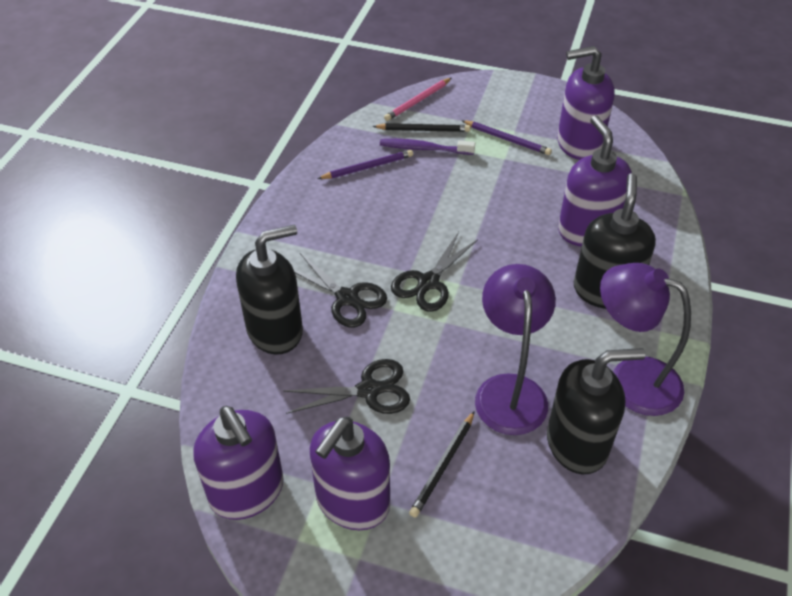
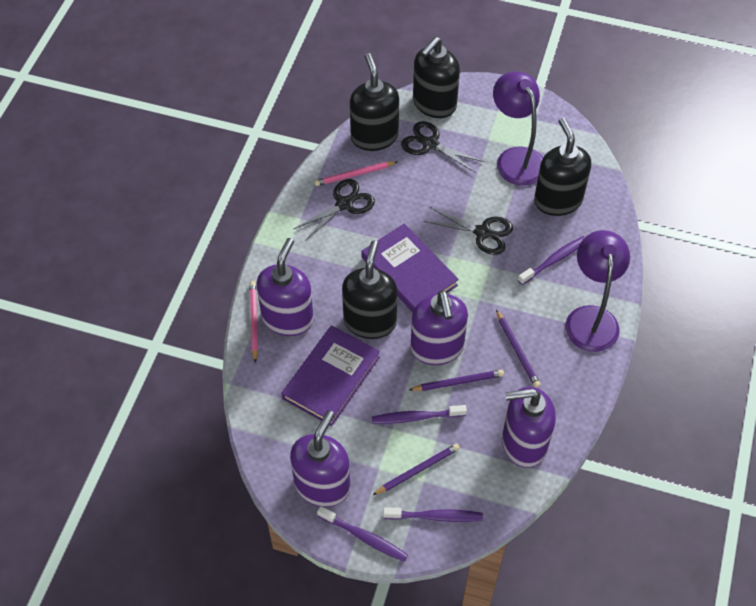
black pencil: [372,123,470,132] [409,411,475,518] = 2 -> none = 0
black soap dispenser: [236,225,303,355] [547,348,645,474] [574,173,656,309] = 3 -> [342,240,397,339] [350,53,399,151] [413,37,460,118] [534,118,591,216] = 4
pink pencil: [384,78,451,121] = 1 -> [250,281,258,363] [314,161,397,186] = 2
purple book: none = 0 -> [281,326,380,426] [362,223,459,312] = 2
purple pencil: [317,150,413,179] [461,120,552,155] = 2 -> [373,443,460,495] [409,370,504,391] [496,309,540,388] = 3
purple toothbrush: [380,139,475,155] = 1 -> [317,506,408,562] [372,405,467,424] [383,507,483,522] [518,236,585,285] = 4

